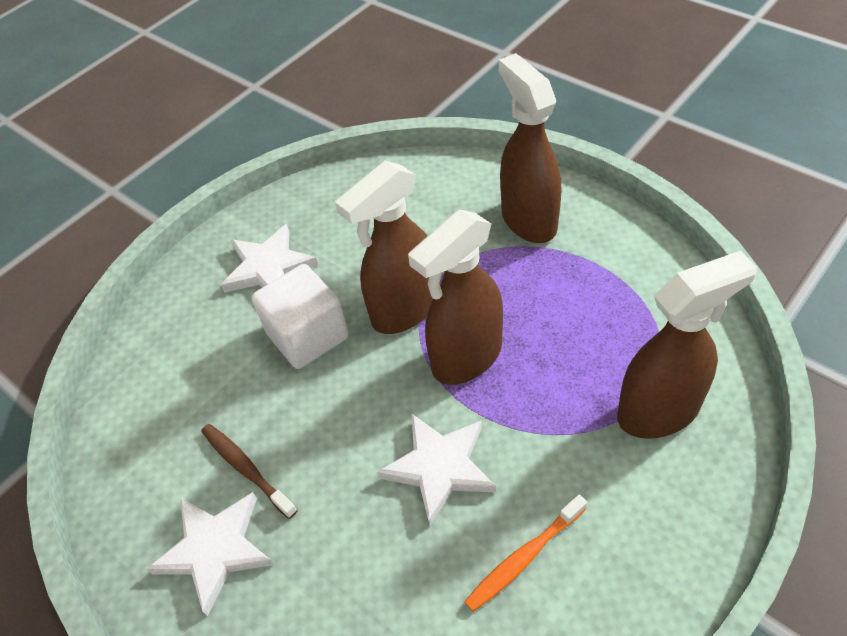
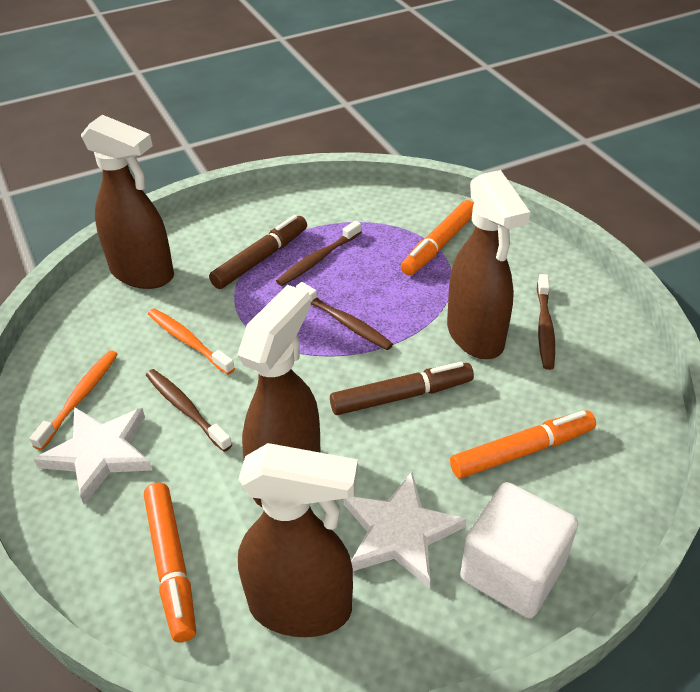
brown marker: none = 0 -> [209,215,307,289] [330,362,474,415] = 2
brown toothbrush: [201,424,298,519] = 1 -> [146,369,232,452] [276,221,362,286] [296,282,393,350] [537,274,555,370] = 4
orange marker: none = 0 -> [144,482,196,642] [401,200,474,276] [450,410,596,479] = 3
orange toothbrush: [464,495,587,612] = 1 -> [29,350,118,450] [148,308,235,375] = 2
white star: [147,492,274,616] [221,224,318,293] [377,413,496,526] = 3 -> [34,407,152,504] [344,472,466,588] = 2

